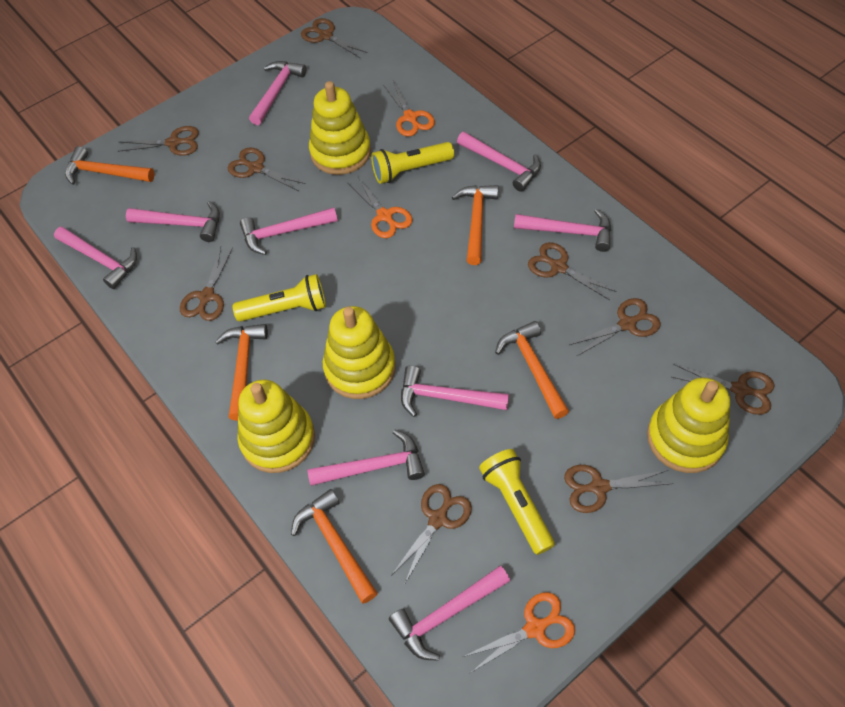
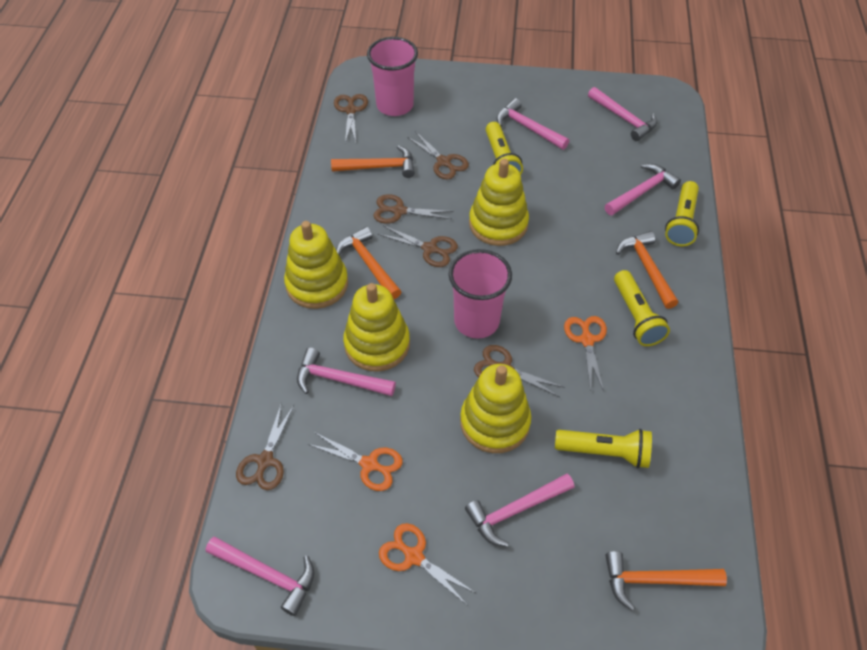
brown scissors: [118,126,199,156] [180,247,233,321] [228,148,306,191] [301,18,368,58] [392,484,472,585] [528,242,617,300] [564,465,673,513] [569,298,661,356] [672,364,775,415] = 9 -> [236,402,294,490] [334,94,368,143] [373,194,453,224] [378,225,458,267] [407,131,469,179] [474,345,565,397] = 6
orange hammer: [65,146,154,185] [215,324,268,421] [291,489,377,604] [452,185,498,265] [495,321,569,419] = 5 -> [331,145,415,178] [336,227,401,299] [605,551,727,611] [616,231,678,309] = 4
pink cup: none = 0 -> [367,37,418,116] [449,249,512,339] = 2
pink hammer: [54,227,137,289] [126,201,220,242] [240,207,338,255] [249,61,306,125] [307,430,425,486] [389,566,510,661] [401,365,509,417] [457,132,541,192] [514,209,611,252] = 9 -> [206,537,314,616] [297,348,396,396] [465,474,574,547] [497,98,569,150] [588,87,657,141] [605,164,681,215] = 6
yellow flashlight: [232,274,326,322] [371,142,454,184] [479,449,555,555] = 3 -> [486,122,523,175] [555,429,652,468] [614,270,670,346] [665,181,699,246] = 4

